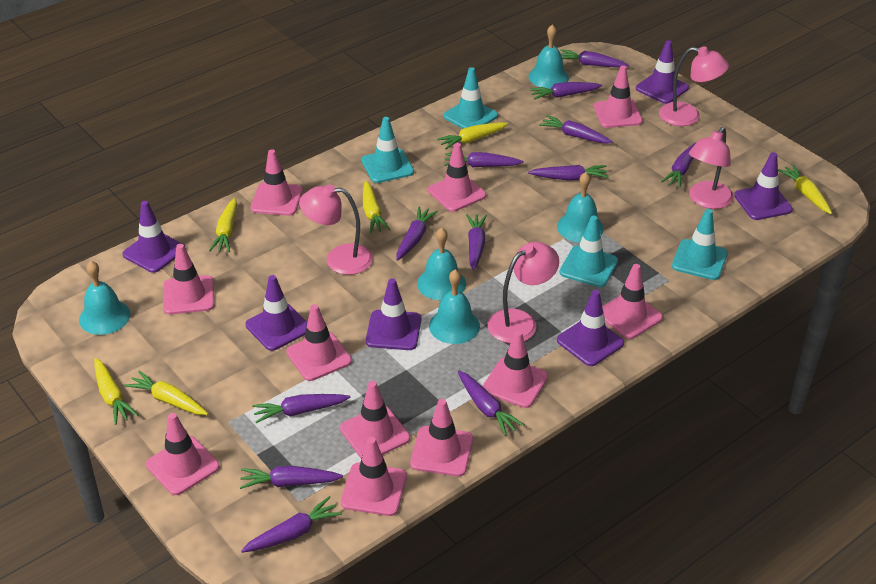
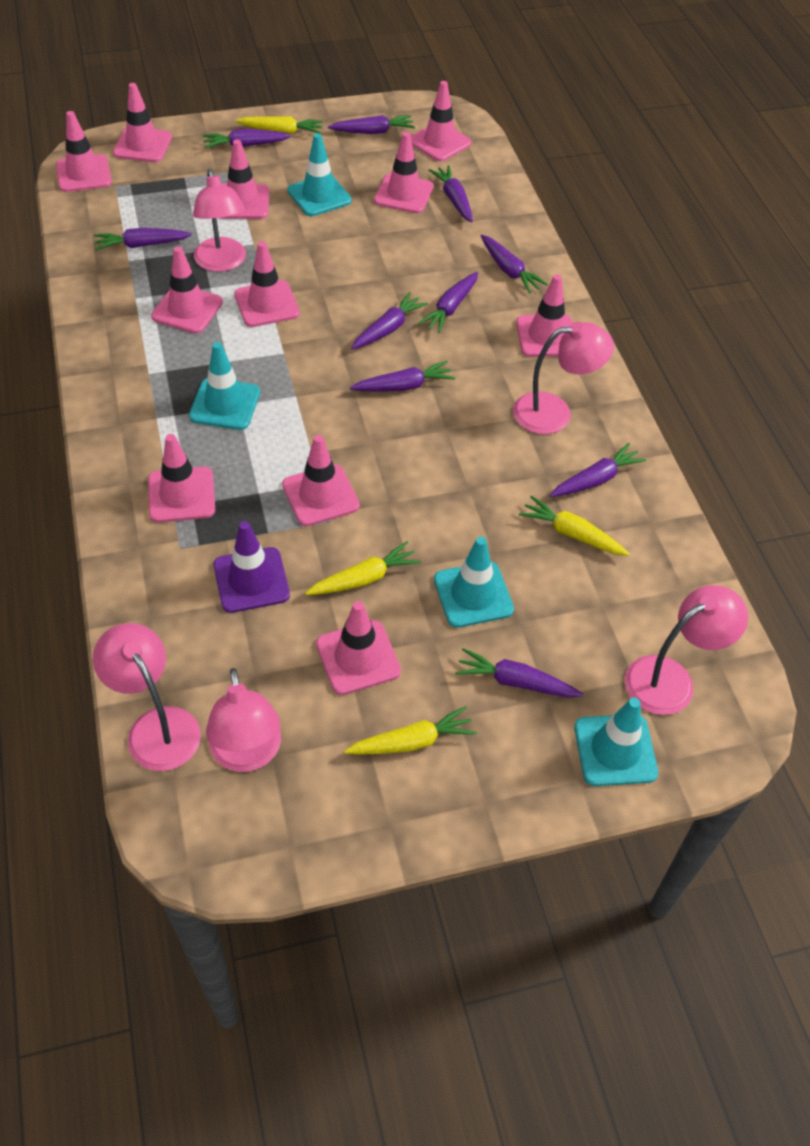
pink lamp: [299,184,373,275] [487,242,559,343] [659,46,729,126] [689,127,734,209] = 4 -> [93,623,201,771] [193,169,246,272] [206,668,281,772] [513,322,614,434] [625,585,748,715] = 5
purple carrot: [240,466,343,489] [241,496,342,553] [252,394,350,423] [396,207,438,261] [445,152,524,167] [458,371,524,436] [466,214,487,271] [528,165,609,181] [529,82,602,100] [539,115,613,144] [560,49,629,67] [661,142,697,188] = 12 -> [94,228,192,250] [203,129,292,149] [328,115,415,134] [350,361,455,392] [351,292,428,349] [418,272,478,333] [429,165,473,222] [455,648,583,698] [481,235,548,294] [550,443,646,497] = 10
purple traffic cone: [122,201,186,273] [245,275,308,351] [366,278,421,350] [557,290,624,366] [636,40,689,104] [734,152,793,220] = 6 -> [213,521,290,613] = 1
turquoise bell: [79,261,130,335] [417,228,466,300] [429,270,480,344] [528,25,569,89] [557,172,604,242] = 5 -> none = 0
yellow carrot: [94,358,138,425] [124,371,208,415] [209,198,237,252] [363,181,390,234] [437,122,508,150] [778,164,832,214] = 6 -> [236,116,323,135] [305,541,421,595] [344,706,477,755] [519,496,630,556] = 4

